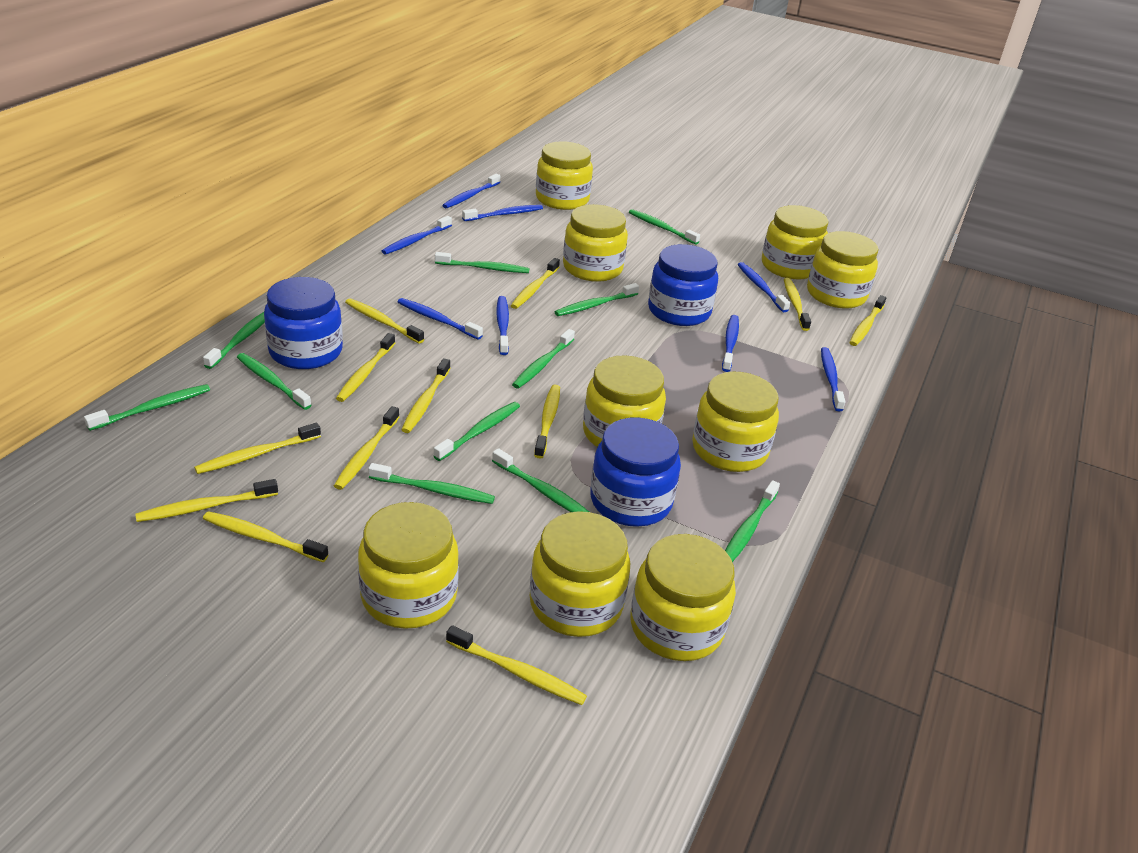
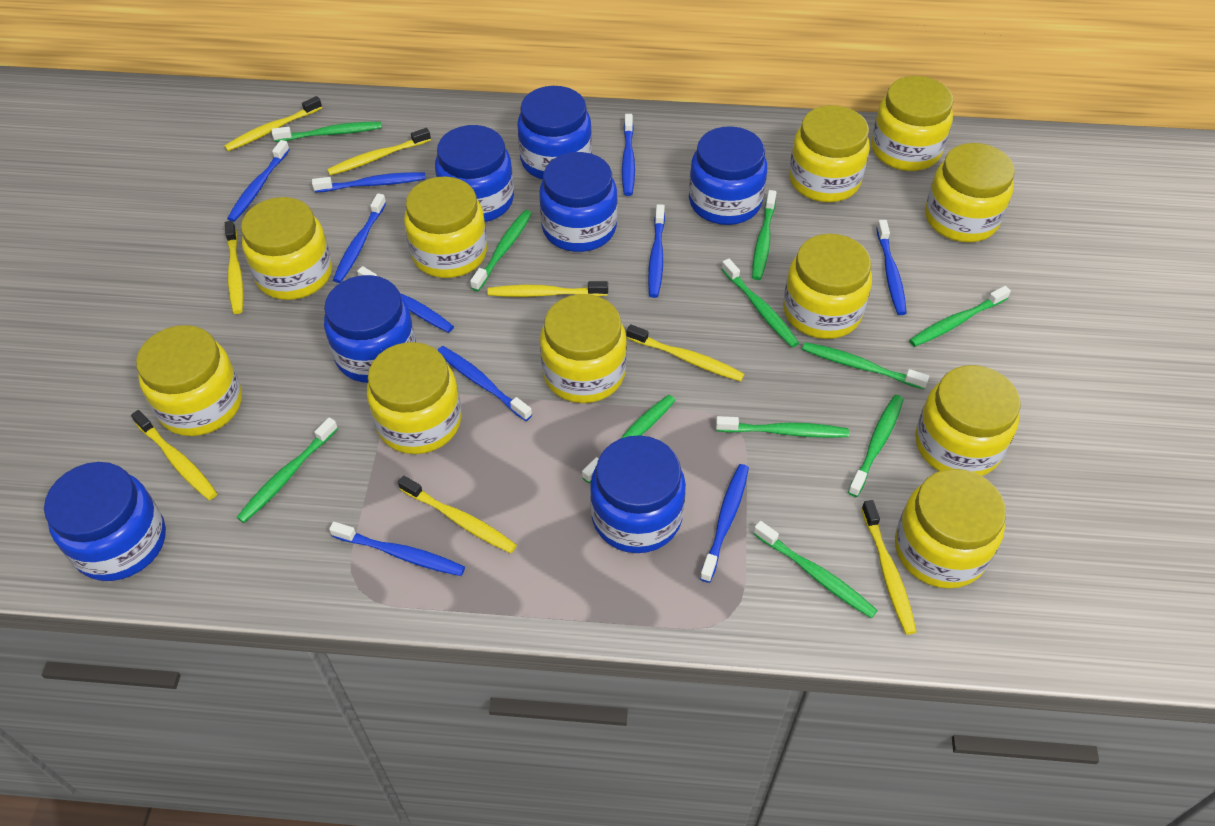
blue jar: [264,277,343,369] [590,418,681,527] [648,244,718,326] = 3 -> [44,462,166,581] [324,275,416,383] [435,125,514,222] [517,86,592,180] [539,152,617,252] [590,435,686,553] [689,126,767,225] = 7
blue toothbrush: [382,216,452,255] [398,298,483,340] [442,174,500,208] [462,205,543,221] [496,296,509,355] [722,315,739,372] [738,262,790,312] [821,347,845,412] = 8 -> [227,140,290,222] [312,172,426,193] [329,522,465,576] [333,193,386,283] [357,266,454,333] [437,346,532,421] [622,114,635,196] [648,204,665,298] [700,464,749,583] [876,220,907,315] = 10
yellow jar: [358,502,459,629] [530,511,630,637] [536,141,593,210] [563,204,628,282] [583,355,666,447] [630,534,736,661] [692,371,779,472] [762,205,828,279] [807,231,878,308] = 9 -> [136,325,242,436] [241,197,332,300] [367,342,462,454] [404,176,487,278] [540,294,627,403] [783,234,872,339] [789,105,870,202] [871,76,953,171] [895,469,1006,589] [915,365,1020,476] [925,143,1015,242] = 11
yellow toothbrush: [135,479,278,522] [194,423,321,474] [203,511,329,562] [334,406,399,490] [336,333,395,402] [345,298,424,344] [401,358,451,433] [446,625,587,705] [511,258,560,309] [534,385,560,458] [784,278,811,331] [849,295,886,346] = 12 -> [131,410,217,500] [224,96,322,151] [225,221,243,314] [327,128,431,176] [398,476,517,553] [487,281,608,297] [627,324,744,381] [861,500,917,635] = 8

